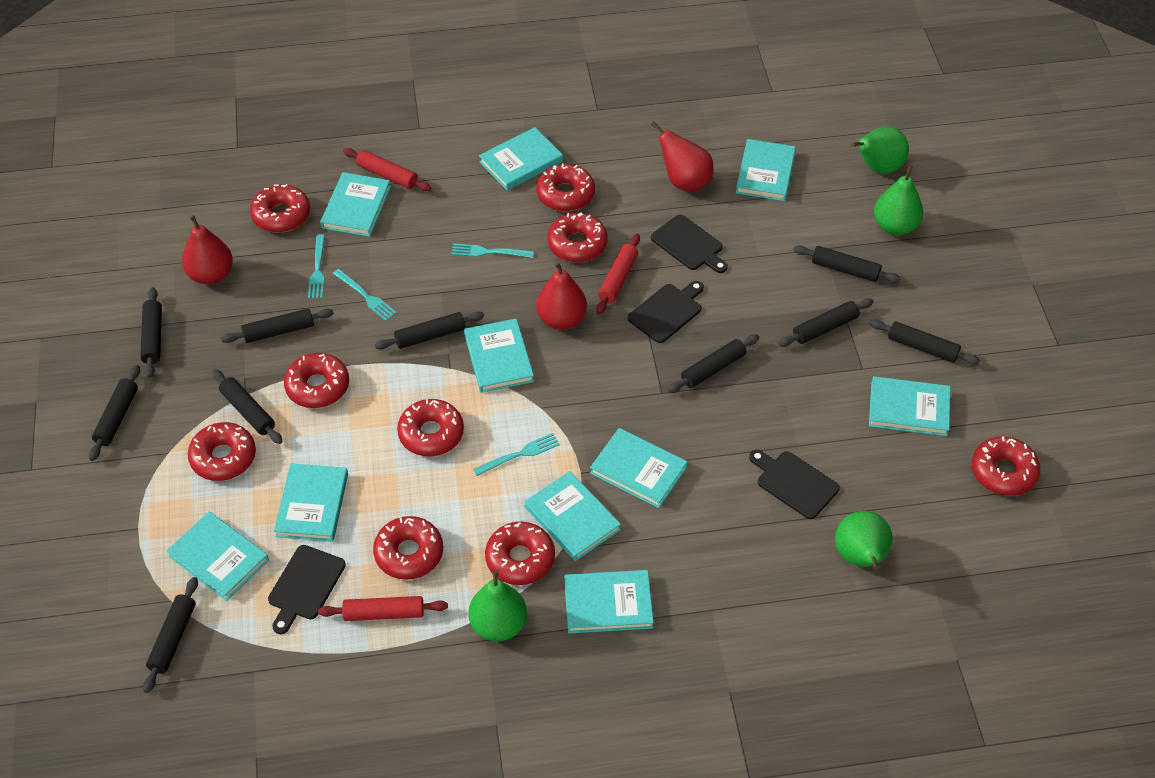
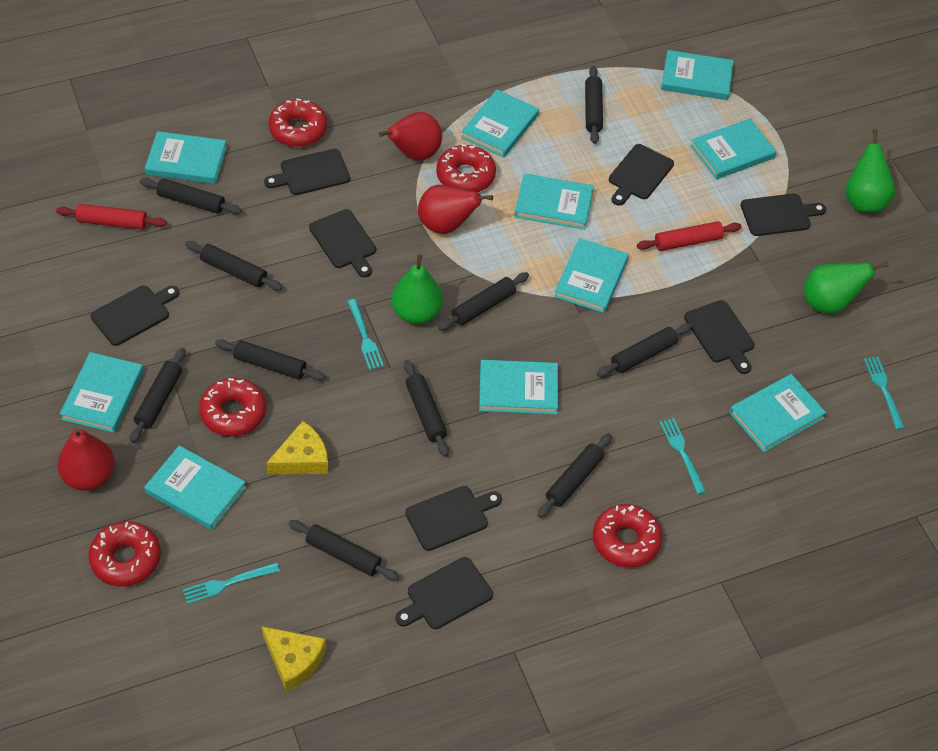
black cutting board: [268,545,346,634] [628,281,704,343] [651,215,728,273] [749,450,840,519] = 4 -> [91,285,179,346] [264,149,350,195] [309,209,376,277] [395,557,493,629] [405,486,502,551] [609,144,674,206] [684,300,755,374] [741,193,826,236] = 8
green pear: [468,570,527,641] [835,511,893,571] [851,126,909,174] [874,165,923,235] = 4 -> [392,254,443,324] [803,262,889,314] [845,129,895,213] = 3
red donut: [188,422,256,481] [250,184,310,233] [284,353,349,408] [373,516,443,580] [397,399,464,457] [485,521,555,585] [536,164,595,211] [547,212,608,262] [972,436,1040,496] = 9 -> [88,521,161,587] [199,378,266,437] [269,99,327,147] [436,144,496,192] [593,504,662,568] = 5
red rolling pin: [318,596,448,621] [343,148,431,191] [596,234,640,315] = 3 -> [56,204,167,230] [637,221,742,251] = 2
yellow cheese: none = 0 -> [262,626,326,692] [266,421,329,475] = 2

